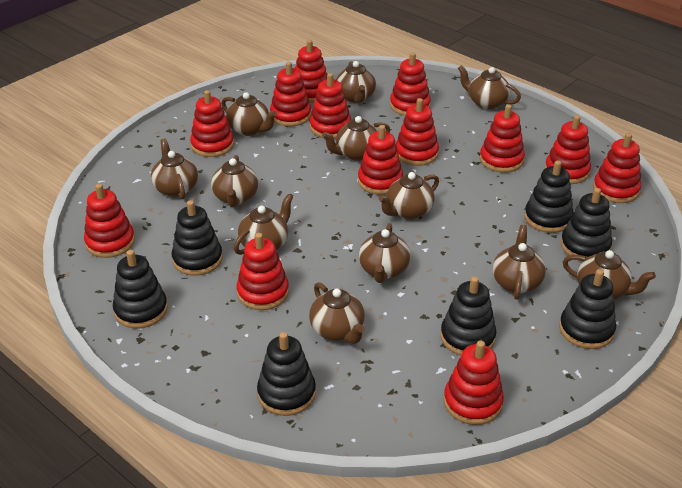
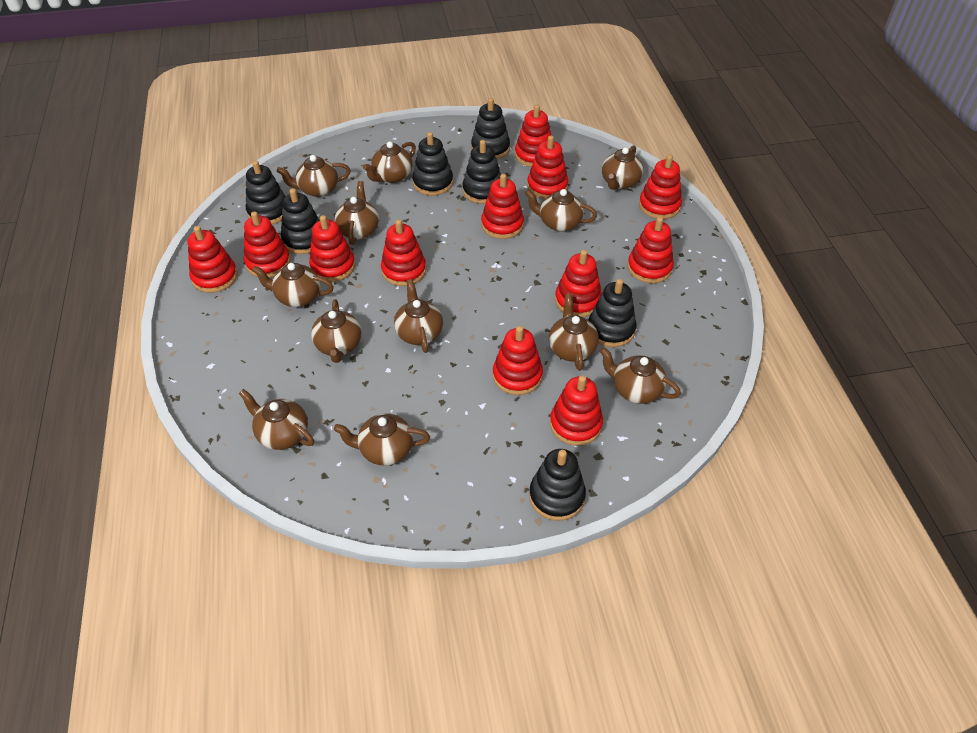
red stacking toy: [84,184,135,258] [190,90,234,157] [236,233,289,310] [270,62,311,126] [295,40,327,103] [310,73,351,139] [358,125,403,195] [390,52,431,116] [396,98,439,166] [444,341,504,425] [480,104,525,173] [545,115,591,184] [593,133,641,203] = 13 -> [188,226,237,293] [244,211,291,278] [309,215,355,282] [381,219,426,286] [481,174,524,239] [493,326,543,395] [515,105,551,167] [527,135,568,199] [550,375,603,446] [555,250,602,317] [627,217,674,283] [639,155,682,219] = 12

